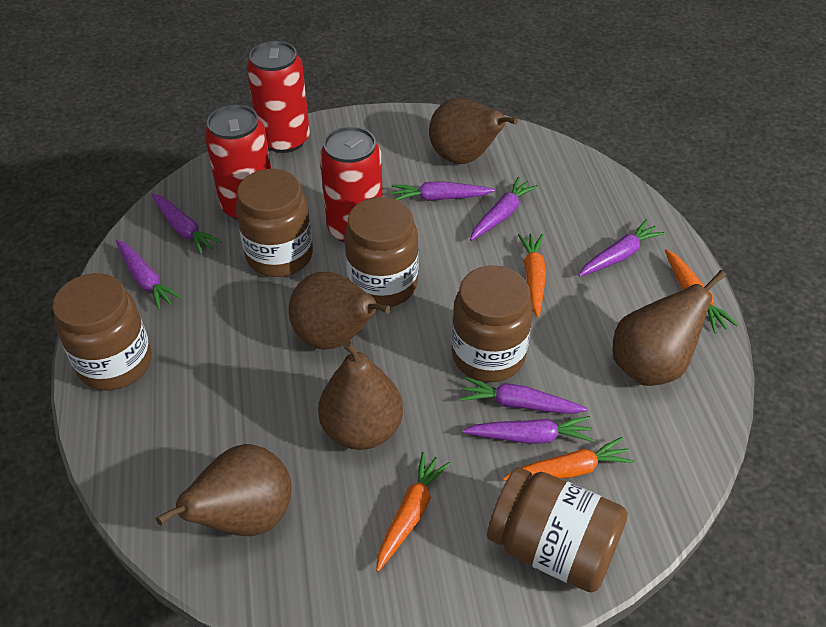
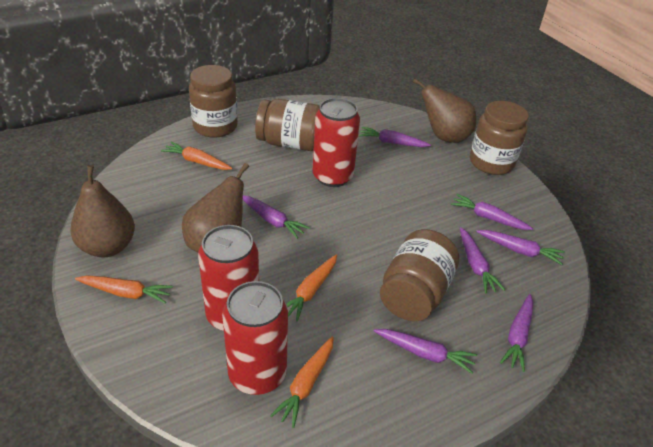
brown jar: [53,273,152,391] [236,169,313,277] [344,197,419,307] [452,265,533,382] [487,467,628,592] = 5 -> [189,65,238,138] [255,99,320,151] [380,229,459,321] [470,101,529,175] = 4
brown pear: [156,444,291,536] [289,272,391,350] [318,340,403,450] [429,98,518,164] [613,270,726,386] = 5 -> [70,165,135,257] [182,163,249,252] [412,78,476,143] = 3

